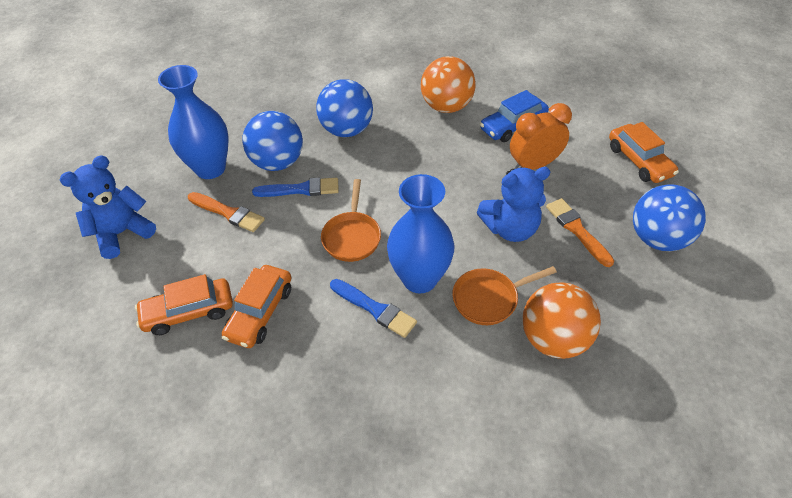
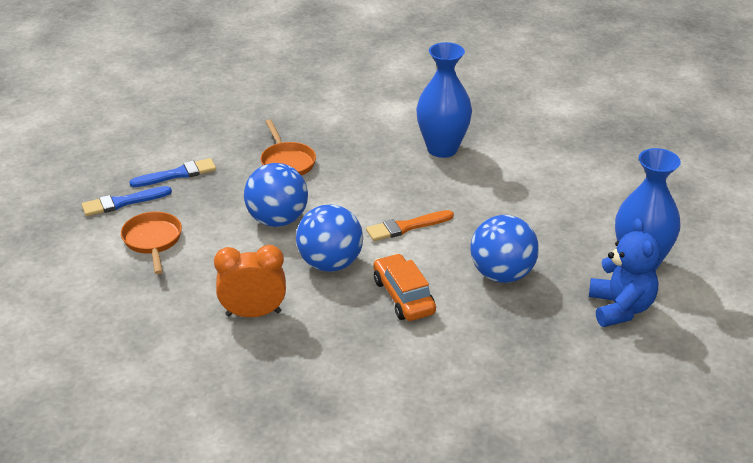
blue car: [480,90,549,142] = 1 -> none = 0
blue teddy bear: [60,155,156,259] [477,167,551,242] = 2 -> [589,218,660,327] = 1
orange ball: [421,56,476,113] [522,283,601,359] = 2 -> none = 0
orange brush: [188,192,265,232] [546,198,614,267] = 2 -> [366,210,454,241] = 1
orange car: [135,274,233,335] [222,265,292,348] [609,122,679,183] = 3 -> [374,253,436,321] = 1

